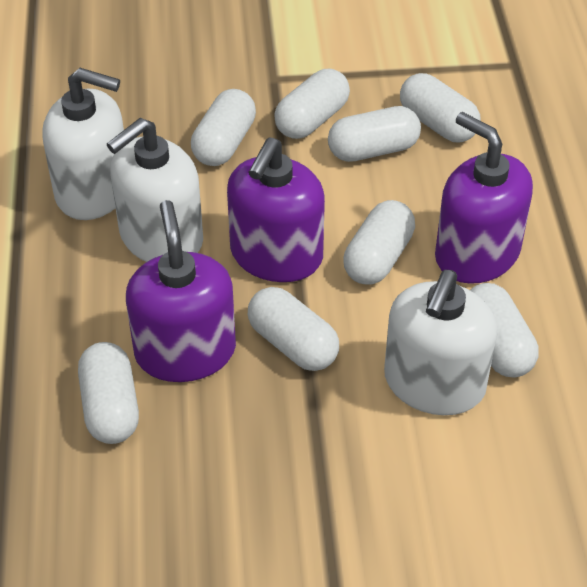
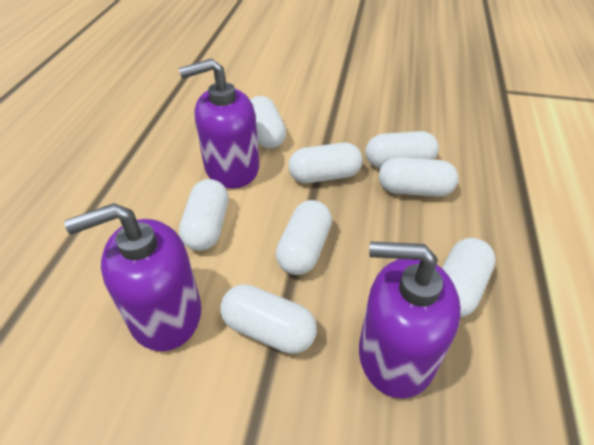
white soap dispenser: [42,68,124,220] [107,118,203,262] [384,270,497,415] = 3 -> none = 0

